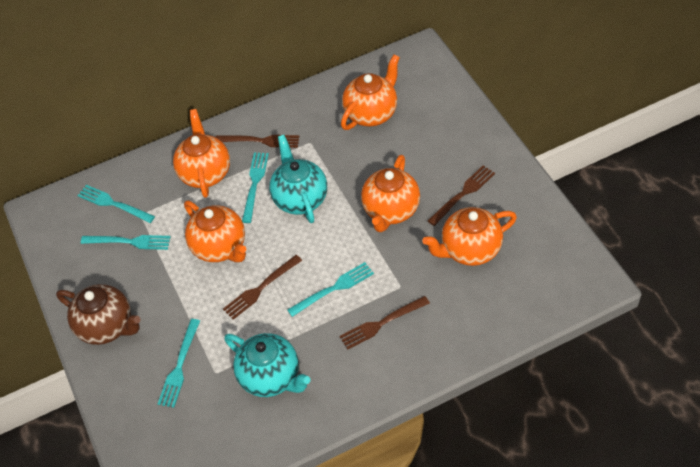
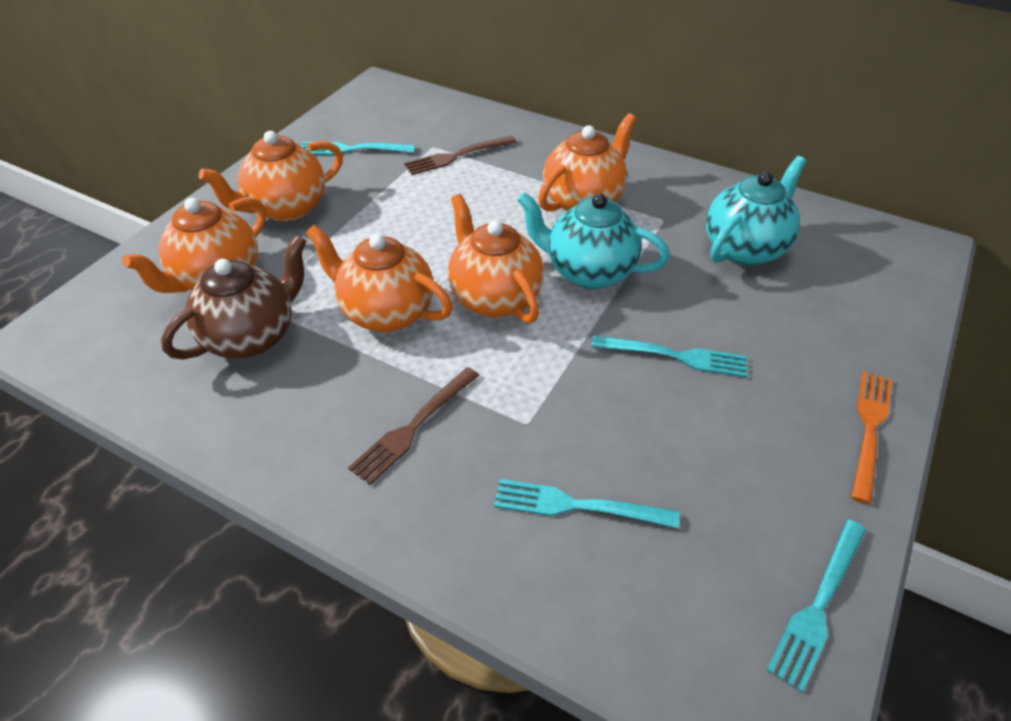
brown fork: [215,135,299,148] [223,255,302,320] [339,296,430,350] [427,165,495,226] = 4 -> [348,367,479,485] [404,136,517,175] = 2
orange fork: none = 0 -> [851,371,892,504] = 1
turquoise fork: [77,185,155,223] [81,235,171,250] [158,319,200,408] [242,152,269,223] [287,262,374,317] = 5 -> [301,142,415,155] [494,479,679,528] [591,335,747,378] [766,520,866,693] = 4

